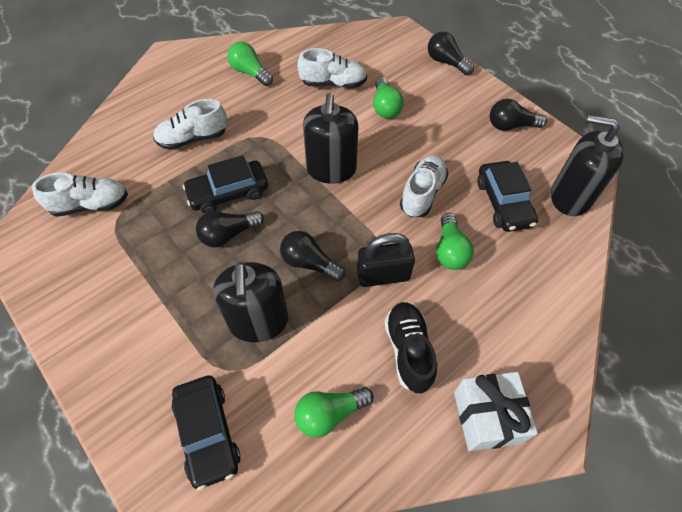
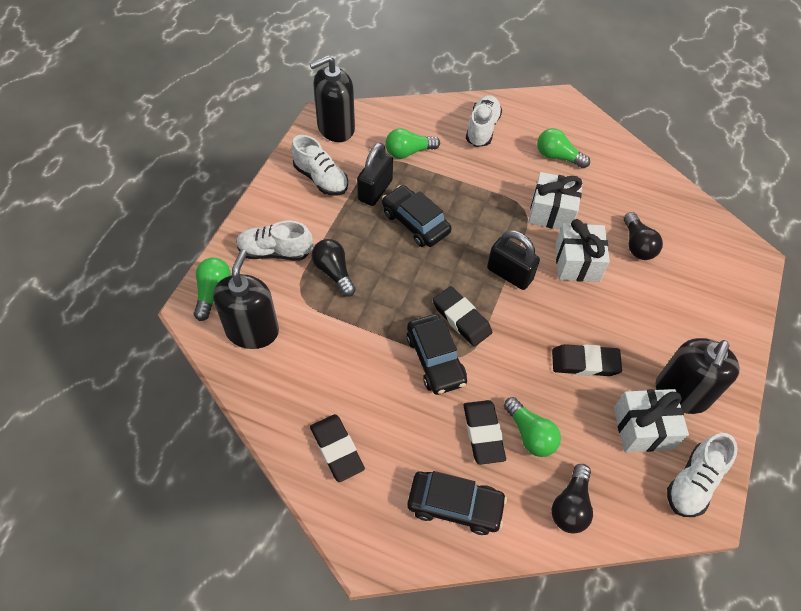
black eraser: none = 0 -> [310,414,365,482] [433,286,492,347] [464,400,506,465] [552,344,622,376] = 4
black light bulb: [196,211,264,247] [280,231,345,281] [428,32,474,75] [490,99,547,131] = 4 -> [312,239,356,297] [551,464,593,534] [624,212,663,260] = 3
black padlock: [357,233,415,287] = 1 -> [357,142,393,206] [487,230,540,290] = 2
black shoe: [385,302,437,393] = 1 -> none = 0
white gift: [454,372,538,451] = 1 -> [528,172,583,230] [555,219,610,282] [614,389,689,452] = 3

